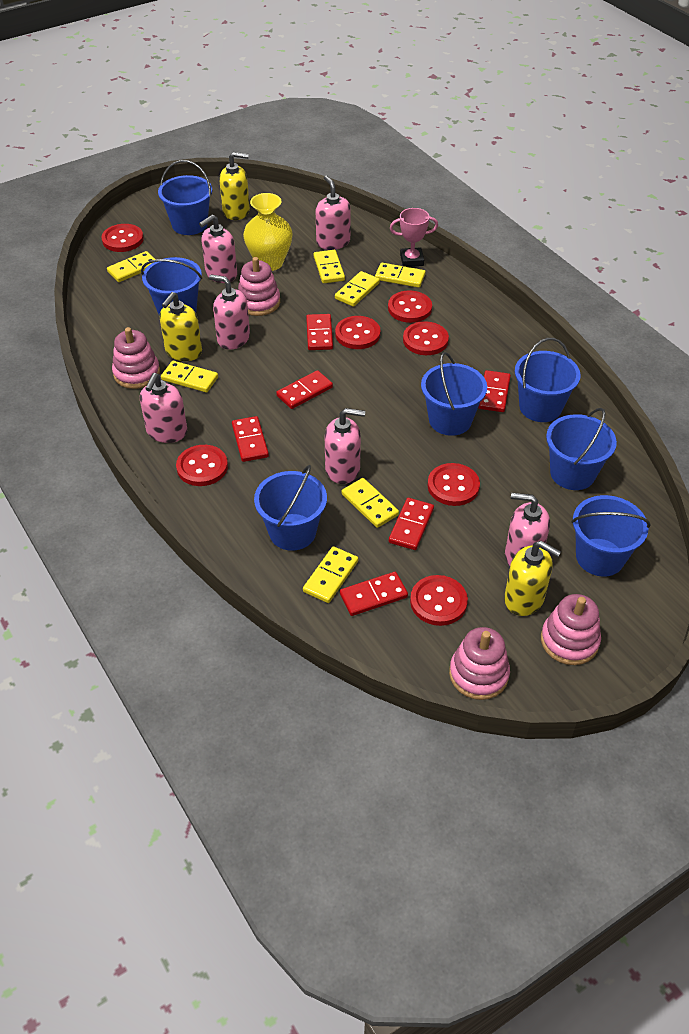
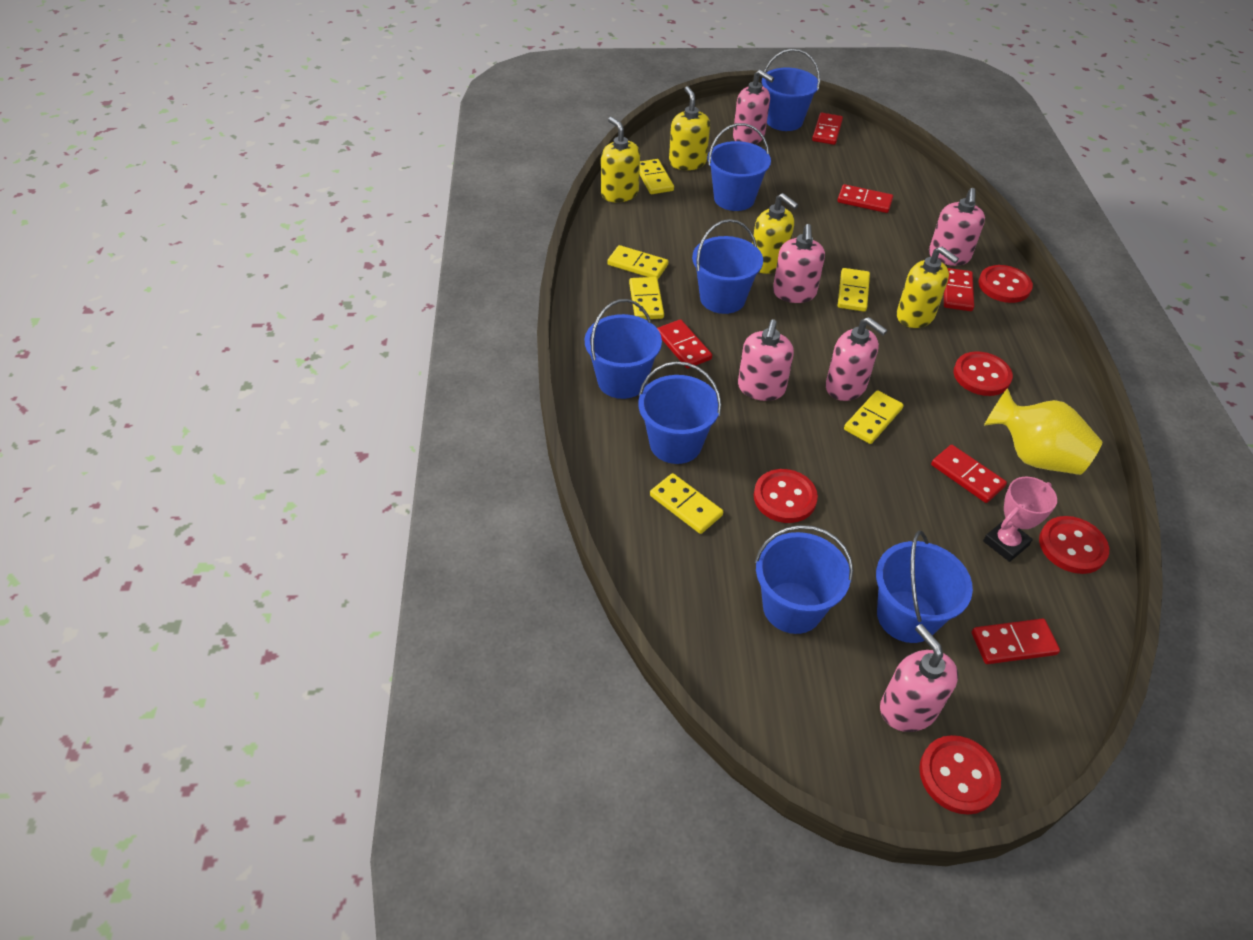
pink stacking toy: [112,327,160,389] [238,257,280,316] [449,627,510,700] [541,594,601,665] = 4 -> none = 0
red button: [102,224,144,252] [176,445,228,486] [335,316,381,349] [388,290,432,323] [403,321,449,355] [410,575,468,626] [428,463,480,506] = 7 -> [754,469,818,523] [919,735,1001,815] [953,351,1013,396] [978,265,1033,303] [1039,516,1109,574] = 5
yellow domino: [107,251,156,282] [161,361,218,392] [303,546,358,603] [313,250,345,283] [335,271,380,307] [342,478,399,528] [375,263,426,288] = 7 -> [607,245,668,279] [629,277,664,319] [640,159,674,194] [650,473,723,534] [838,268,870,312] [844,390,904,444] = 6
yellow soap dispenser: [159,292,202,361] [219,152,250,220] [504,541,561,616] = 3 -> [601,117,640,202] [669,86,710,170] [752,193,798,274] [897,247,959,328] = 4

